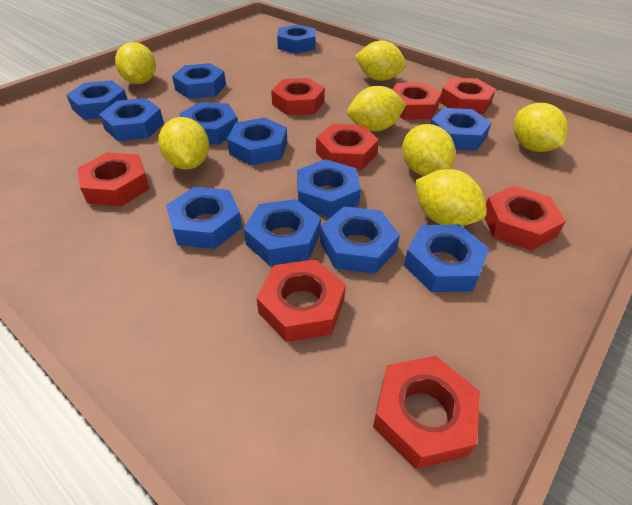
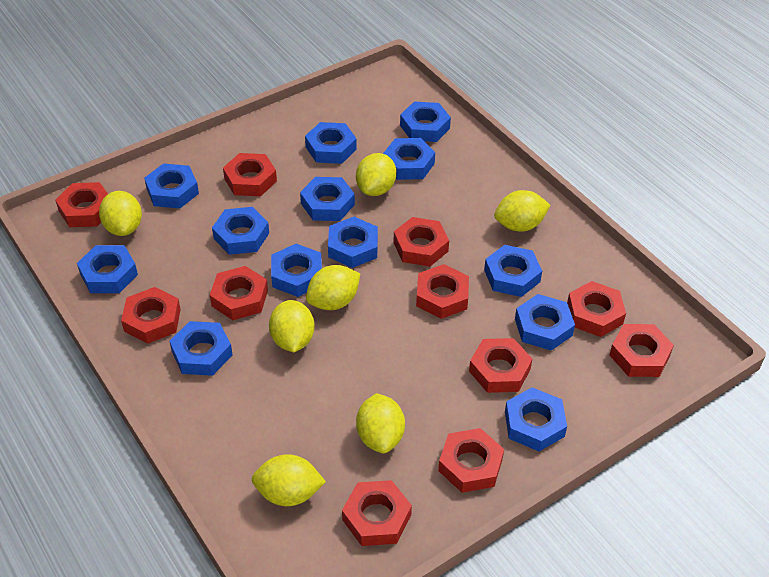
blue nut: [66,80,128,120] [99,98,164,141] [166,187,242,249] [172,63,226,99] [179,102,238,145] [227,117,287,166] [243,199,321,266] [277,24,316,54] [297,159,361,218] [320,207,400,274] [404,225,489,292] [431,108,492,151] = 12 -> [77,245,138,293] [144,163,199,208] [169,321,233,376] [212,207,269,255] [271,244,322,297] [300,177,355,221] [305,122,357,164] [328,217,378,268] [383,138,435,180] [400,101,451,142] [484,245,542,297] [505,387,567,451] [515,294,575,351] = 13
red nut: [77,153,150,206] [256,259,346,342] [271,78,325,115] [316,124,379,170] [373,356,480,469] [392,82,441,120] [440,78,496,114] [485,186,566,251] = 8 -> [55,182,108,227] [121,287,181,344] [210,266,268,320] [223,153,277,196] [342,480,412,546] [394,217,449,267] [416,264,469,319] [438,428,504,493] [469,338,532,393] [567,281,626,337] [609,324,674,377] = 11

